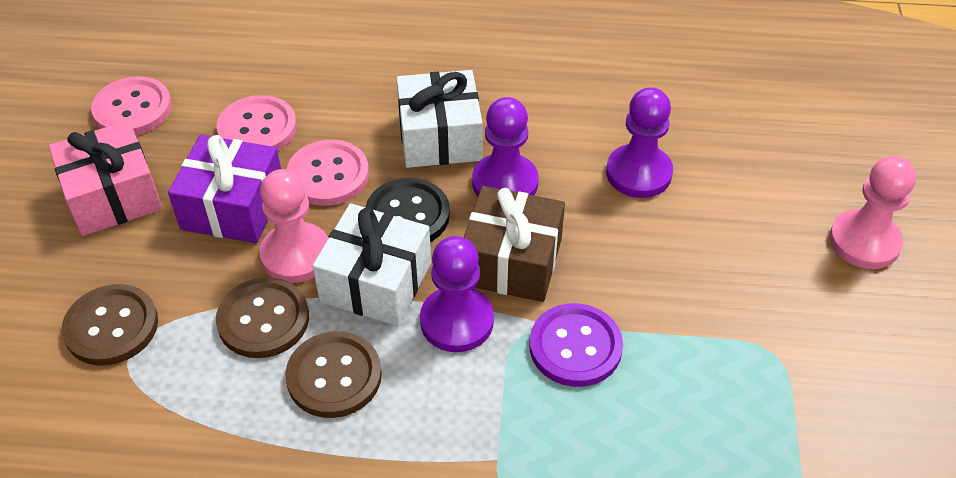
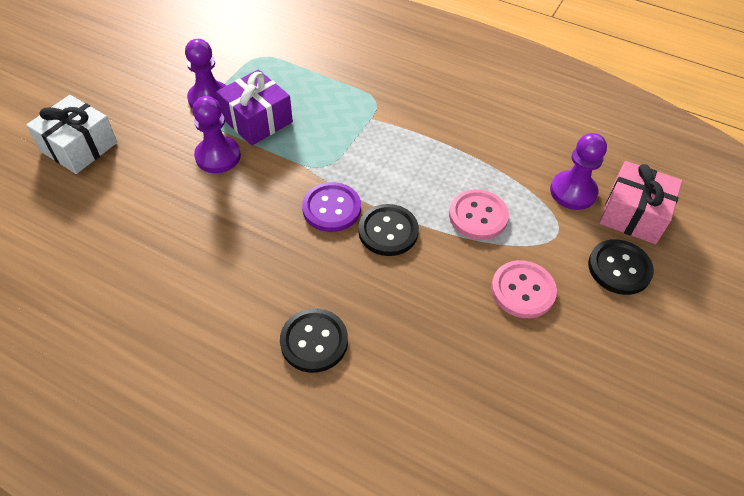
black button: [365,178,450,242] = 1 -> [280,308,348,373] [358,204,419,256] [588,239,654,295] = 3
brown button: [62,284,158,366] [216,277,309,358] [285,331,382,418] = 3 -> none = 0
brown gift: [464,186,565,302] = 1 -> none = 0
pink button: [91,76,172,135] [216,95,297,151] [287,140,369,206] = 3 -> [449,189,509,240] [491,260,557,318] = 2
pink pawn: [259,169,329,283] [829,156,916,269] = 2 -> none = 0
white gift: [313,203,431,326] [396,70,483,168] = 2 -> [26,95,117,174] = 1

